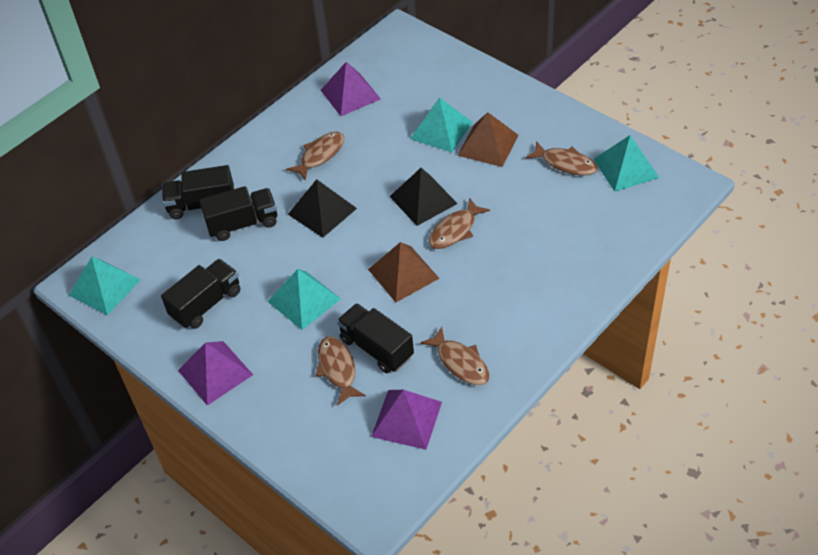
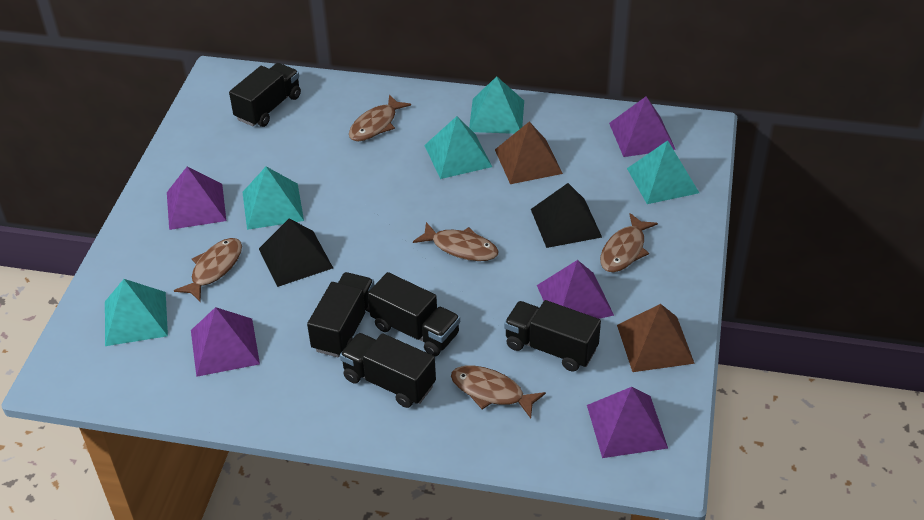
black truck: [161,259,241,329] [162,165,234,219] [199,186,277,241] [337,303,414,373] = 4 -> [229,63,301,127] [307,272,374,357] [340,333,436,408] [368,272,460,357] [504,300,601,372] = 5
purple pyramid: [178,341,253,405] [321,62,381,116] [371,390,442,450] = 3 -> [167,167,226,230] [191,307,260,377] [537,260,614,319] [587,387,668,458] [609,96,676,157] = 5
turquoise pyramid: [69,257,141,316] [267,269,341,330] [410,97,472,152] [594,135,659,192] = 4 -> [105,279,168,346] [243,167,304,230] [424,116,492,179] [469,76,524,134] [627,140,699,204] = 5

